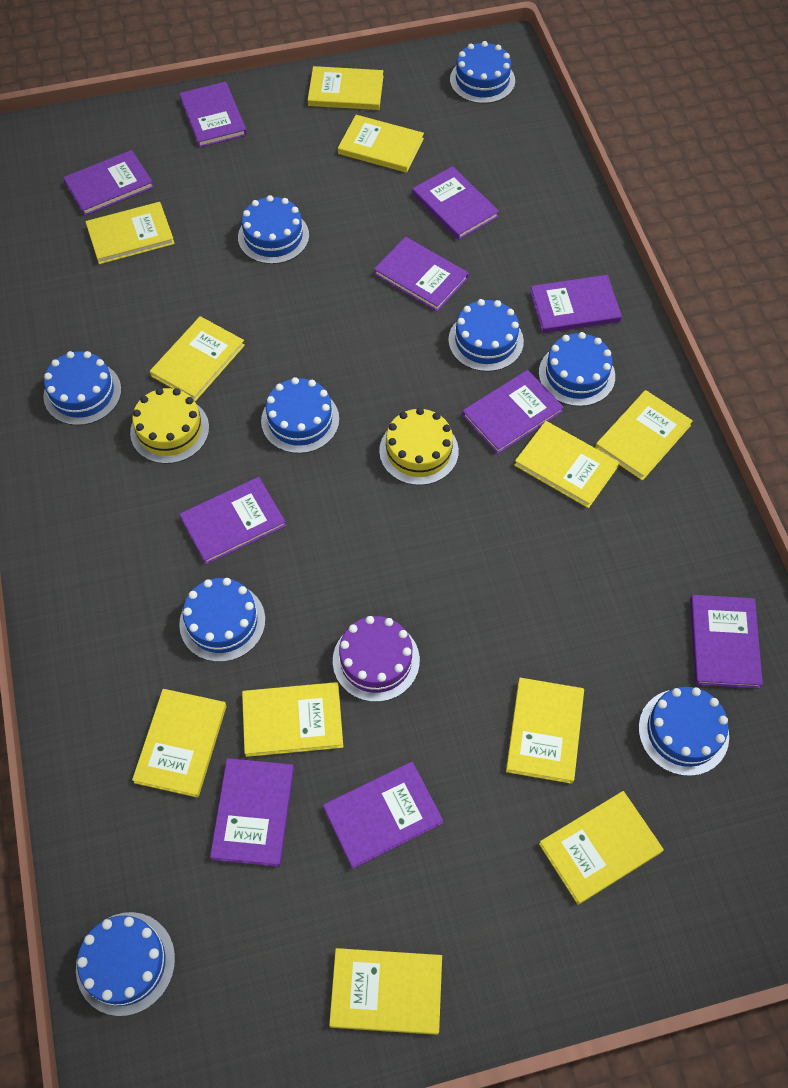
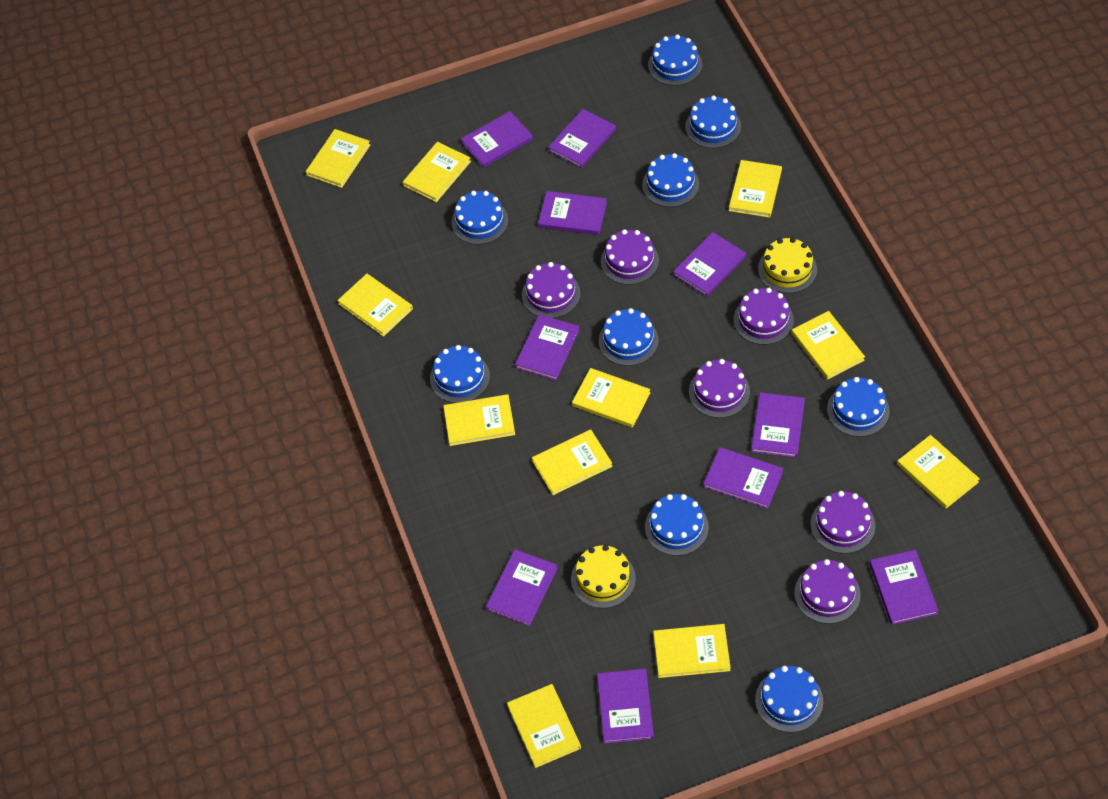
purple cake: [333,616,420,702] = 1 -> [522,262,580,318] [601,229,659,285] [689,359,750,418] [734,288,794,345] [794,559,861,624] [811,491,875,554] = 6

